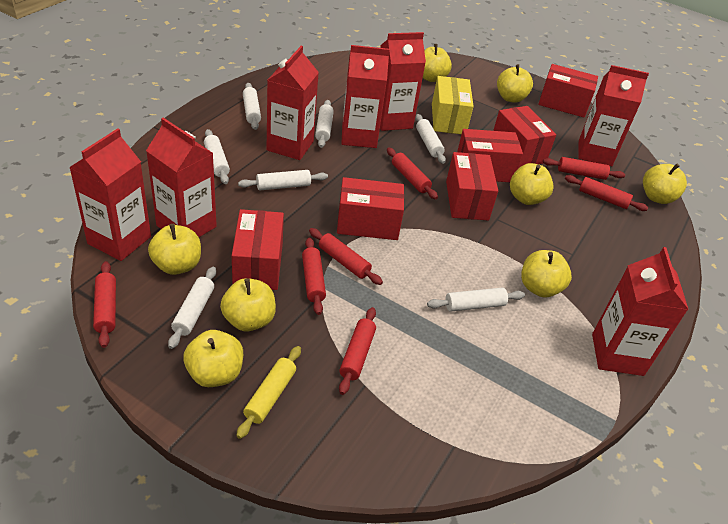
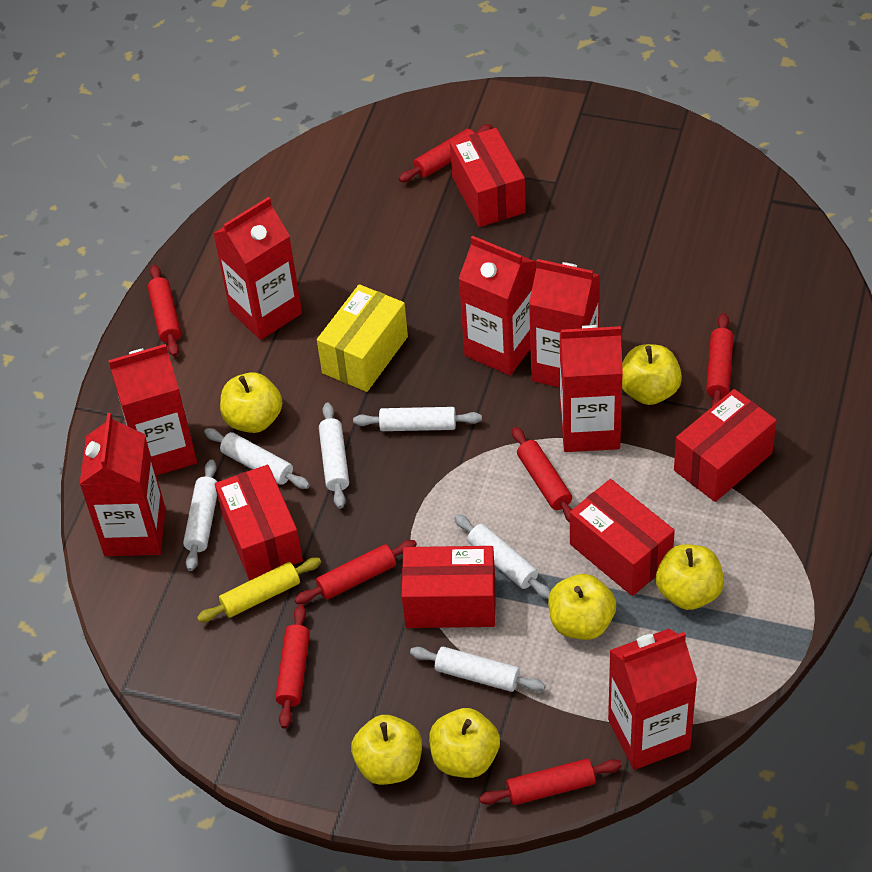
red box: [232,209,284,290] [337,177,404,240] [446,152,498,221] [457,129,523,182] [493,106,556,168] [538,64,598,118] = 6 -> [215,465,303,580] [402,546,496,628] [450,128,526,227] [570,479,675,596] [674,389,777,502] = 5
white rolling pin: [168,267,216,349] [204,129,230,184] [238,170,328,190] [243,83,261,130] [315,100,334,148] [416,114,446,164] [427,287,525,312] = 7 -> [183,459,217,571] [204,428,310,489] [319,403,349,509] [353,407,482,431] [410,646,545,692] [454,514,551,599] = 6
yellow apple: [148,224,201,275] [183,330,243,387] [220,278,276,331] [423,44,452,82] [497,64,533,103] [510,163,554,205] [521,250,572,298] [643,163,687,204] = 8 -> [220,372,282,433] [351,715,422,785] [429,708,500,778] [548,574,616,640] [622,344,682,405] [656,544,724,610] = 6

